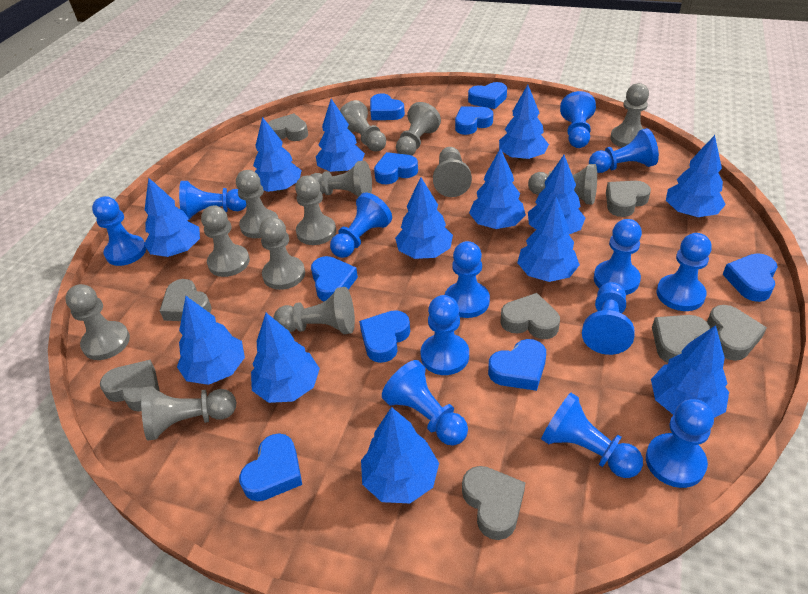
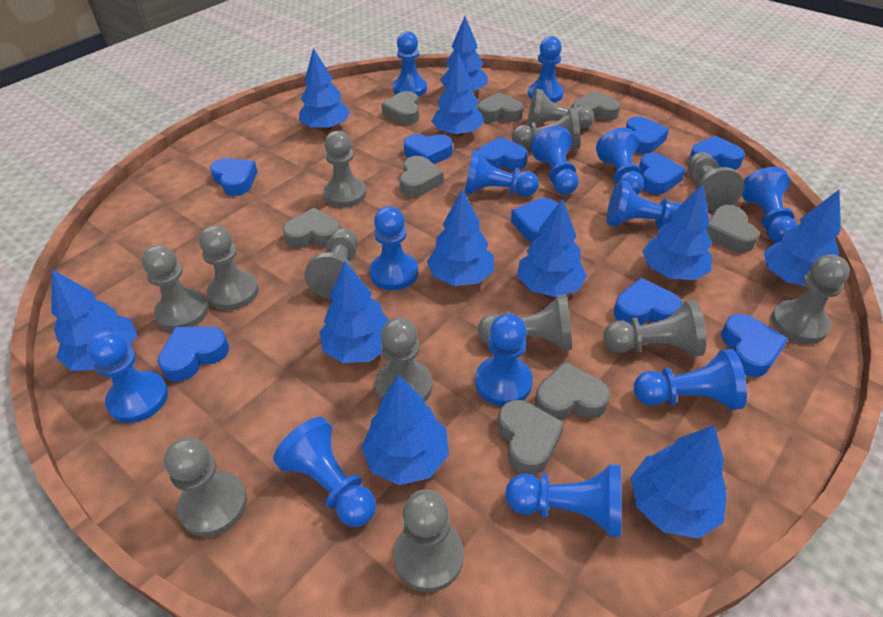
blue heart: [239,433,302,501] [311,256,358,302] [359,310,410,363] [370,93,405,120] [374,152,418,184] [455,106,493,135] [468,82,507,109] [488,339,546,391] [722,253,777,302] = 9 -> [158,327,229,382] [210,158,257,196] [404,134,453,164] [478,137,528,170] [511,198,558,243] [614,278,682,325] [626,117,669,154] [639,153,685,194] [689,136,745,170] [721,314,788,377] = 10
blue tree: [144,178,200,257] [177,296,245,385] [251,313,320,403] [253,117,302,192] [316,99,365,173] [361,407,439,503] [395,177,453,259] [469,148,526,229] [499,85,549,160] [517,196,580,282] [528,155,585,234] [651,325,729,418] [666,135,726,217] = 13 -> [52,269,137,371] [299,48,350,131] [320,261,389,363] [361,374,449,485] [427,190,494,286] [431,53,484,136] [440,16,487,91] [517,198,587,297] [631,425,727,539] [643,183,712,280] [764,190,841,286] = 11

